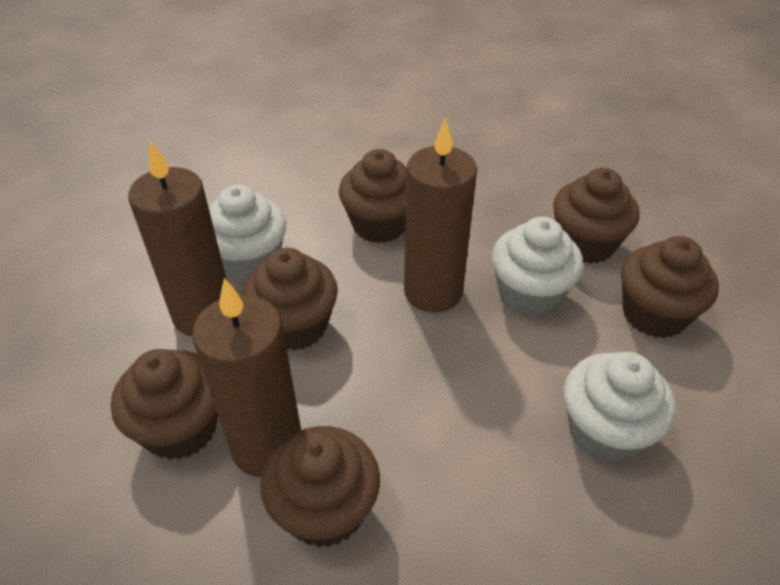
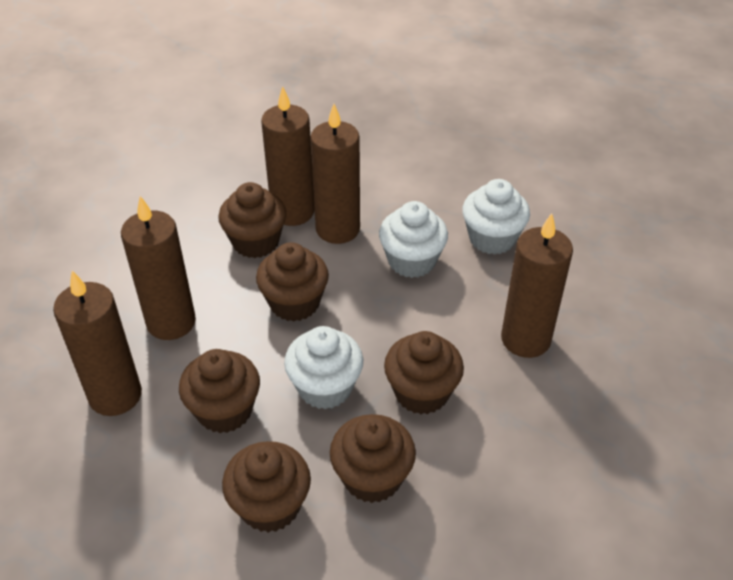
brown candle: [128,140,227,336] [192,278,301,477] [404,118,477,313] = 3 -> [53,271,142,416] [121,196,196,340] [261,86,315,226] [310,104,360,244] [501,213,573,358] = 5

